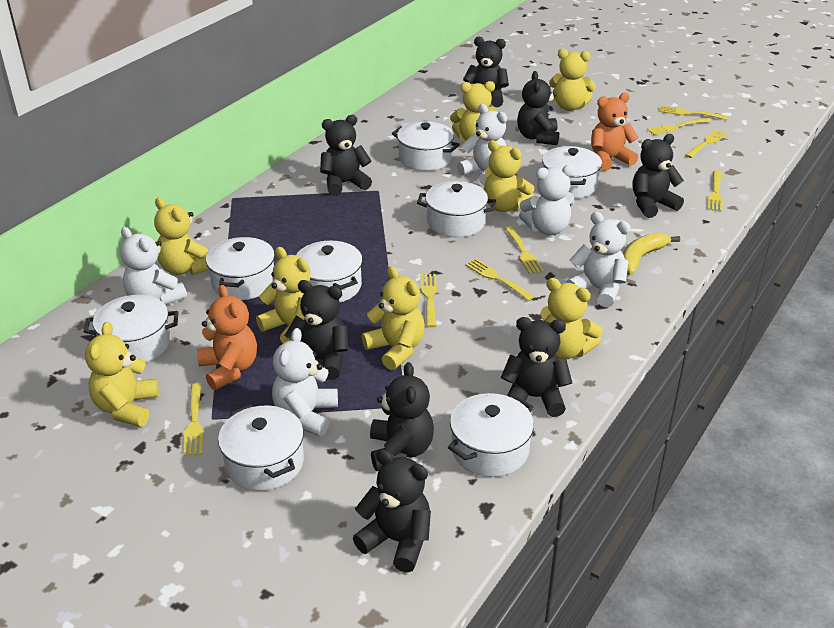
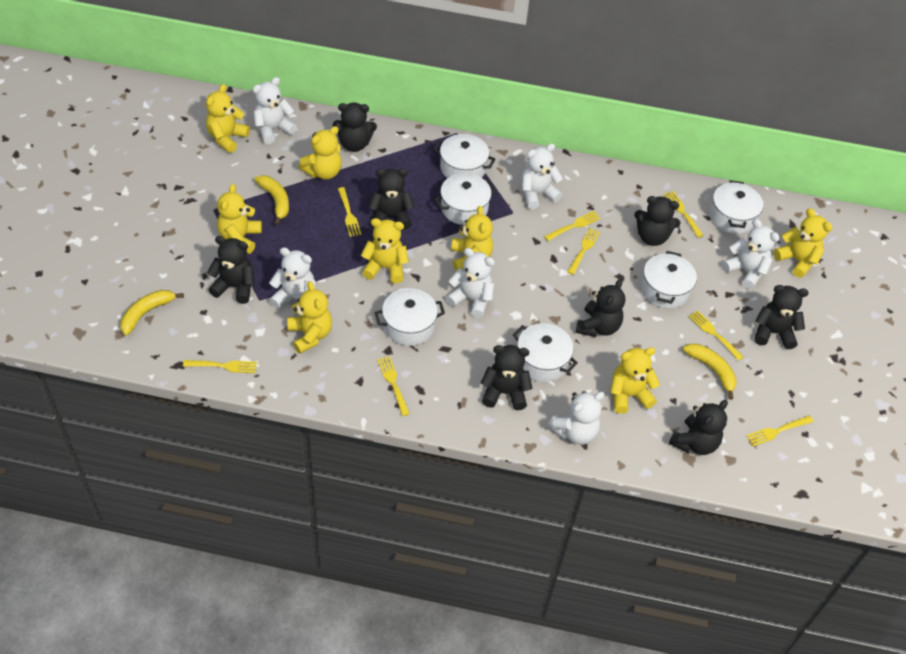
orange teddy bear: [197,285,257,390] [591,92,639,171] = 2 -> none = 0
white pot: [84,295,179,362] [206,236,275,300] [218,404,304,491] [296,241,363,302] [392,121,460,171] [417,181,496,238] [448,393,534,477] [542,146,602,199] = 8 -> [375,288,445,346] [434,134,495,178] [434,173,497,225] [513,323,578,382] [641,251,697,309] [709,180,763,234] = 6
white teddy bear: [120,227,187,305] [272,328,338,437] [457,104,507,186] [519,165,575,235] [566,212,631,307] = 5 -> [253,77,297,144] [269,247,316,316] [446,248,495,318] [522,144,563,209] [548,392,605,445] [722,219,780,289] = 6
yellow banana: [623,232,680,275] = 1 -> [120,290,184,335] [254,175,289,225] [683,344,737,400] = 3

